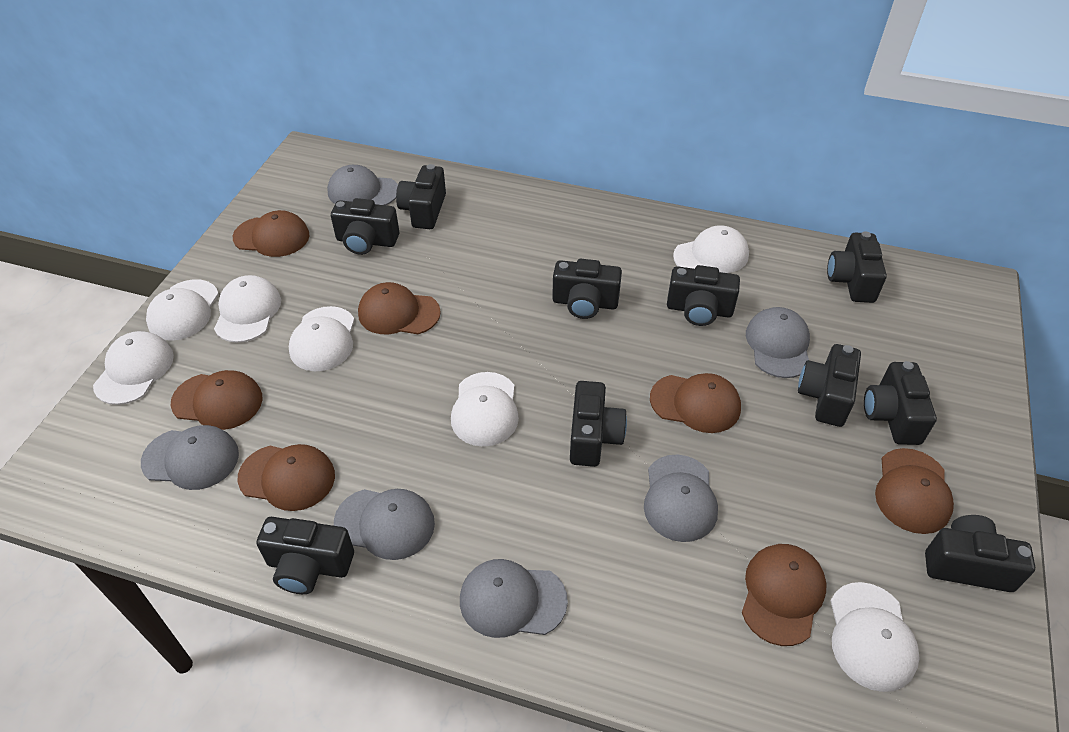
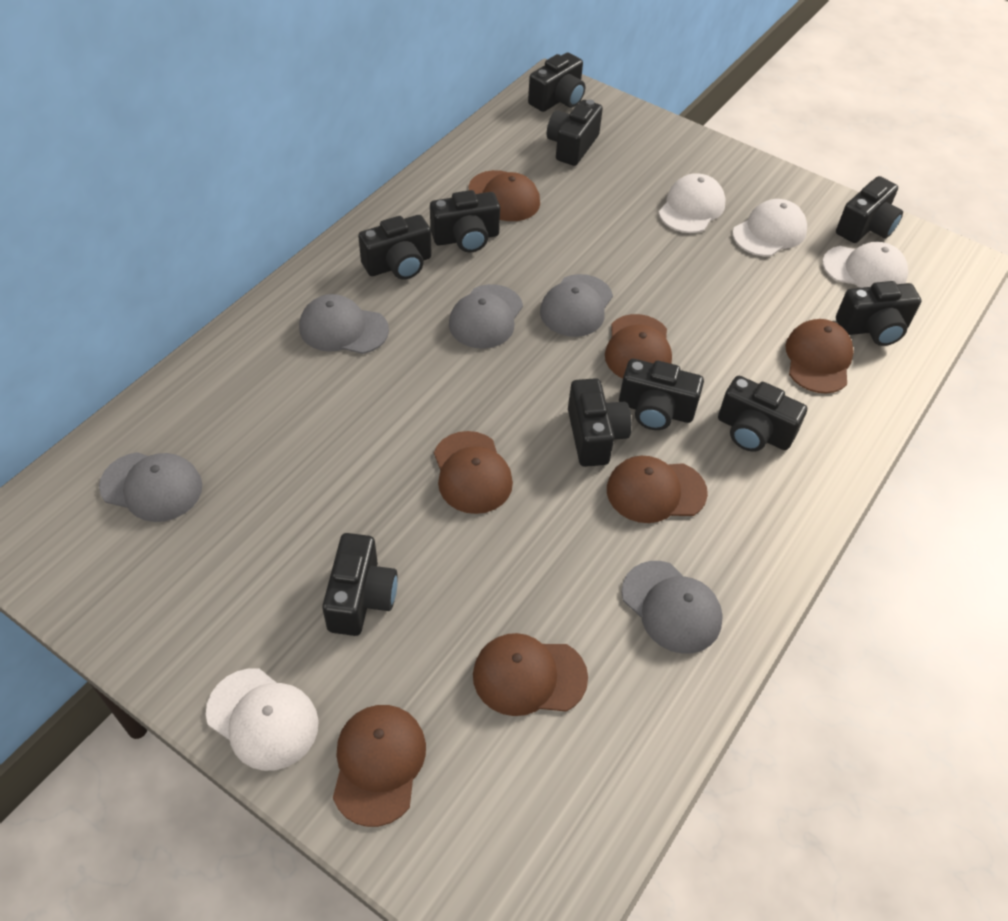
grey cap: [141,425,239,490] [327,165,398,205] [334,489,435,560] [460,559,568,638] [644,454,718,542] [746,307,810,378] = 6 -> [99,452,202,522] [299,294,389,354] [449,284,523,349] [540,274,613,337] [622,561,723,654] = 5
white cap: [93,331,174,405] [146,279,219,341] [214,275,281,343] [289,306,355,371] [451,372,519,447] [673,225,749,273] [830,582,920,692] = 7 -> [206,668,319,771] [658,173,725,233] [732,199,807,256] [822,242,908,288] = 4

